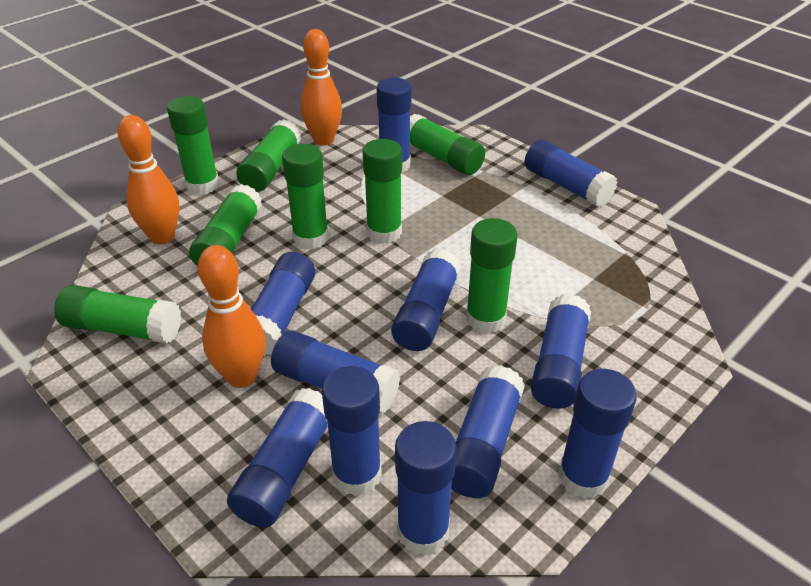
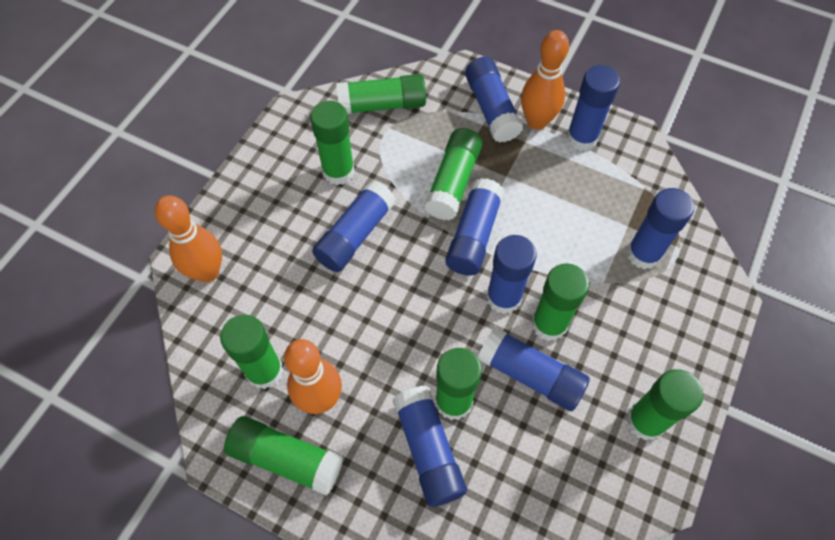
blue glue stick: [227,388,328,528] [251,252,315,356] [271,330,400,414] [322,366,382,496] [377,78,412,173] [391,249,461,351] [395,421,457,556] [451,365,525,498] [525,140,617,207] [531,294,591,409] [558,369,637,499] = 11 -> [312,180,396,272] [393,386,467,507] [445,178,504,276] [465,57,523,143] [478,327,590,411] [486,235,537,314] [566,65,620,151] [626,188,694,269] = 8

